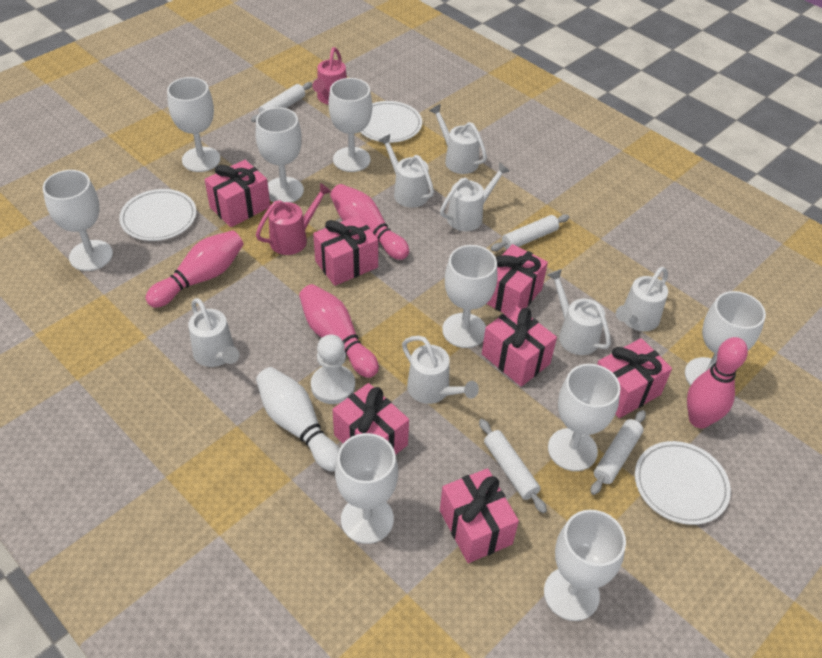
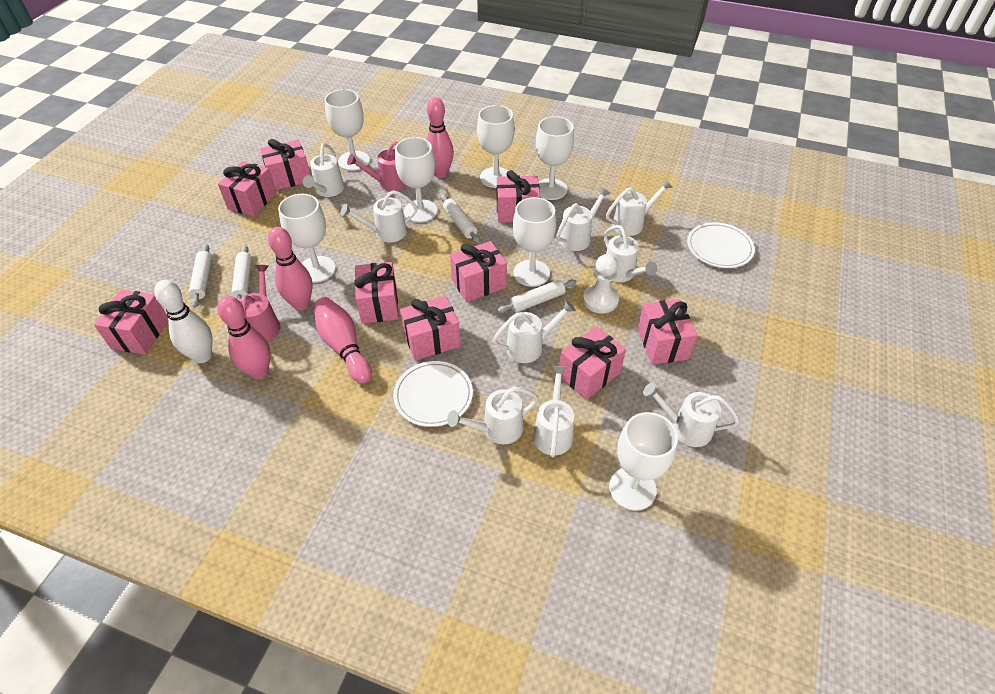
pink gift: [205,160,270,227] [313,215,378,286] [333,383,409,455] [440,468,519,563] [482,306,557,387] [487,244,548,313] [597,338,672,418] = 7 -> [94,290,168,355] [218,161,277,217] [260,139,311,190] [355,262,399,324] [400,296,461,361] [450,241,507,302] [497,170,540,223] [559,326,626,400] [637,299,697,365] = 9
white goblet: [43,170,113,271] [167,77,220,172] [255,107,304,203] [329,78,372,172] [335,433,398,544] [442,245,498,348] [544,510,626,621] [548,364,621,471] [685,291,766,385] = 9 -> [278,194,335,283] [325,89,370,171] [395,137,437,222] [477,105,515,188] [513,197,556,287] [536,116,574,200] [609,412,678,511] = 7
white plate: [119,189,196,241] [360,101,422,143] [635,441,731,525] = 3 -> [393,361,473,427] [687,222,755,268] = 2
white watering can: [188,298,239,367] [378,134,434,208] [402,336,479,404] [429,104,487,174] [440,162,510,231] [547,269,611,355] [616,267,668,331] = 7 -> [303,143,344,197] [341,190,418,242] [447,387,538,444] [493,300,576,363] [533,366,574,457] [556,187,611,251] [604,225,657,282] [606,179,673,236] [643,382,739,447] = 9

